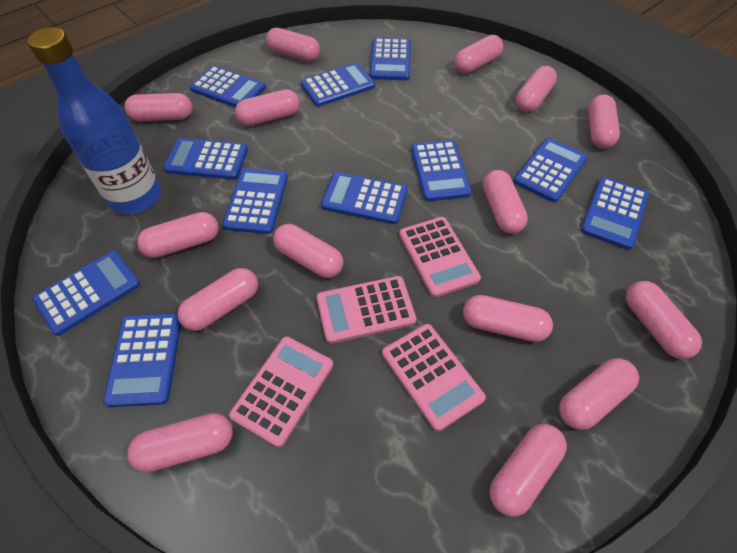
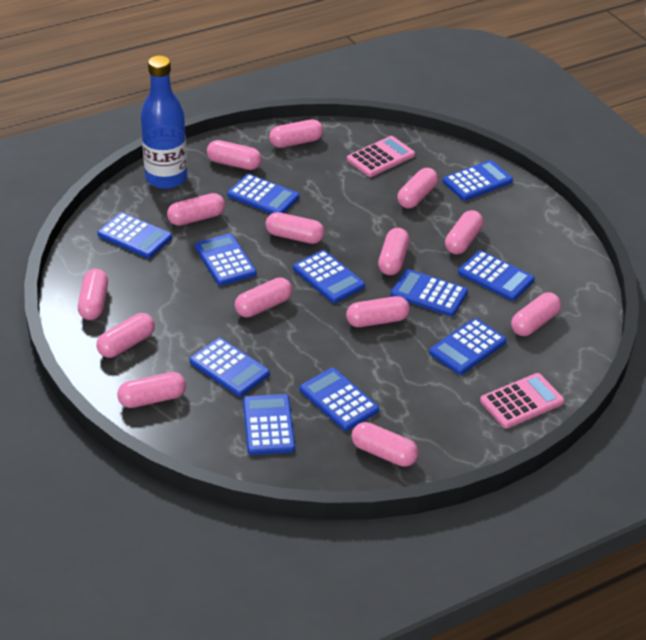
pink calculator: [229,337,333,448] [316,276,417,344] [382,324,486,431] [399,217,481,298] = 4 -> [347,136,415,177] [480,373,564,429] = 2
pink capsule: [125,93,193,121] [127,413,233,473] [137,212,219,258] [177,268,258,331] [235,89,300,126] [266,28,320,62] [273,224,343,278] [454,35,503,74] [463,295,553,342] [483,170,528,234] [490,424,567,517] [516,66,557,112] [559,358,639,430] [588,94,620,149] [626,281,702,359] = 15 -> [78,269,108,320] [96,313,155,358] [117,372,186,408] [167,193,225,226] [207,140,262,170] [235,277,292,317] [265,212,325,244] [269,119,323,148] [346,296,410,327] [352,422,418,467] [378,228,410,275] [397,168,438,208] [445,210,483,254] [511,292,561,336] = 14

